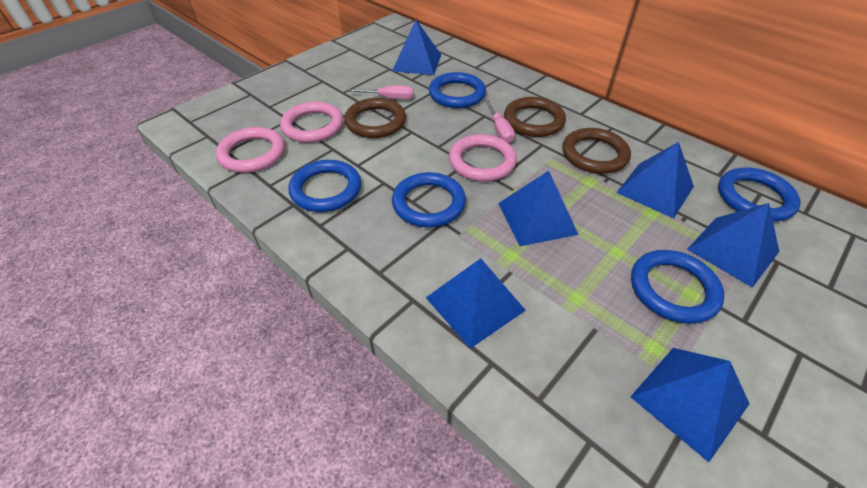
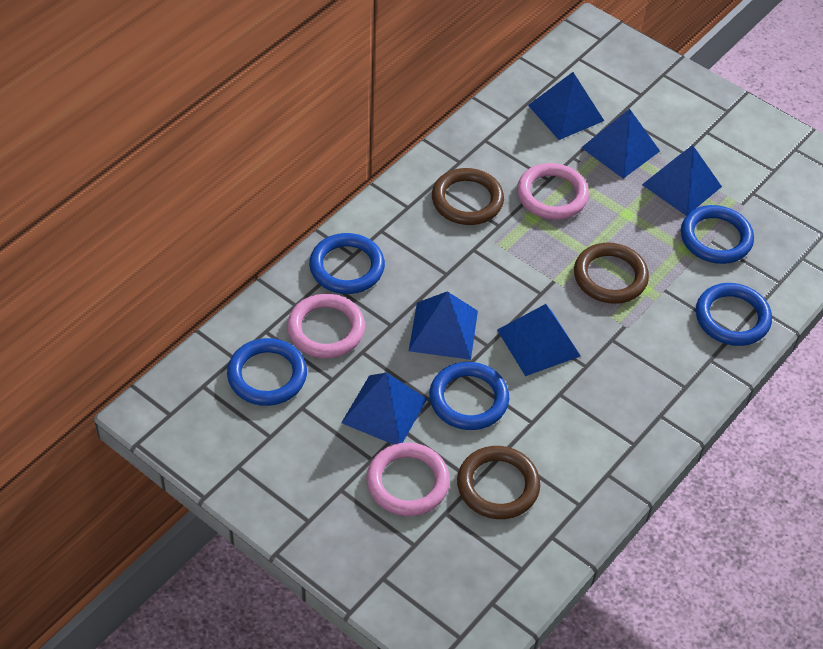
pink screwdriver: [348,86,414,99] [485,100,515,143] = 2 -> none = 0

